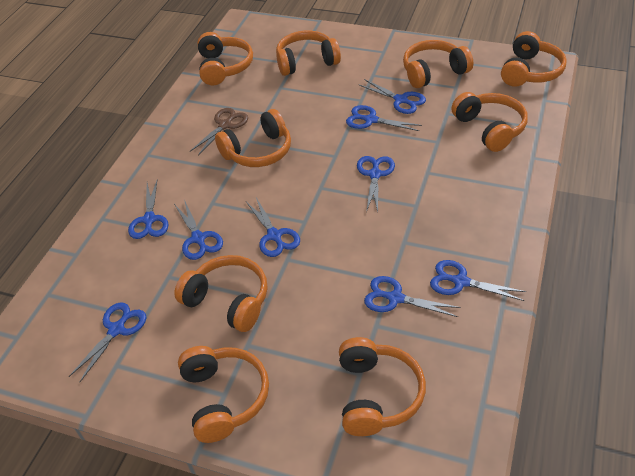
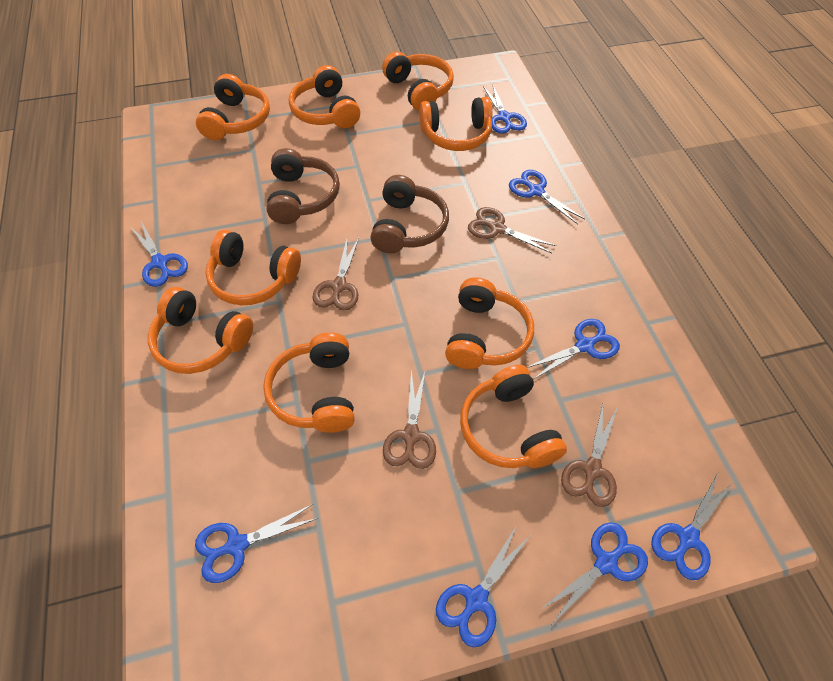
blue scissors: [69,303,147,383] [128,181,168,239] [174,199,223,260] [246,198,300,257] [346,105,422,131] [357,156,395,213] [358,79,426,114] [364,276,461,317] [430,260,527,301] = 9 -> [131,221,188,287] [195,504,318,583] [436,527,530,648] [483,84,527,134] [509,170,585,224] [527,319,620,379] [541,522,648,624] [651,473,733,580] = 8
brown headphones: none = 0 -> [266,148,340,224] [370,175,449,253] = 2
brown scissors: [190,108,248,155] = 1 -> [312,238,359,311] [383,370,436,469] [468,207,556,253] [561,404,618,507] = 4

